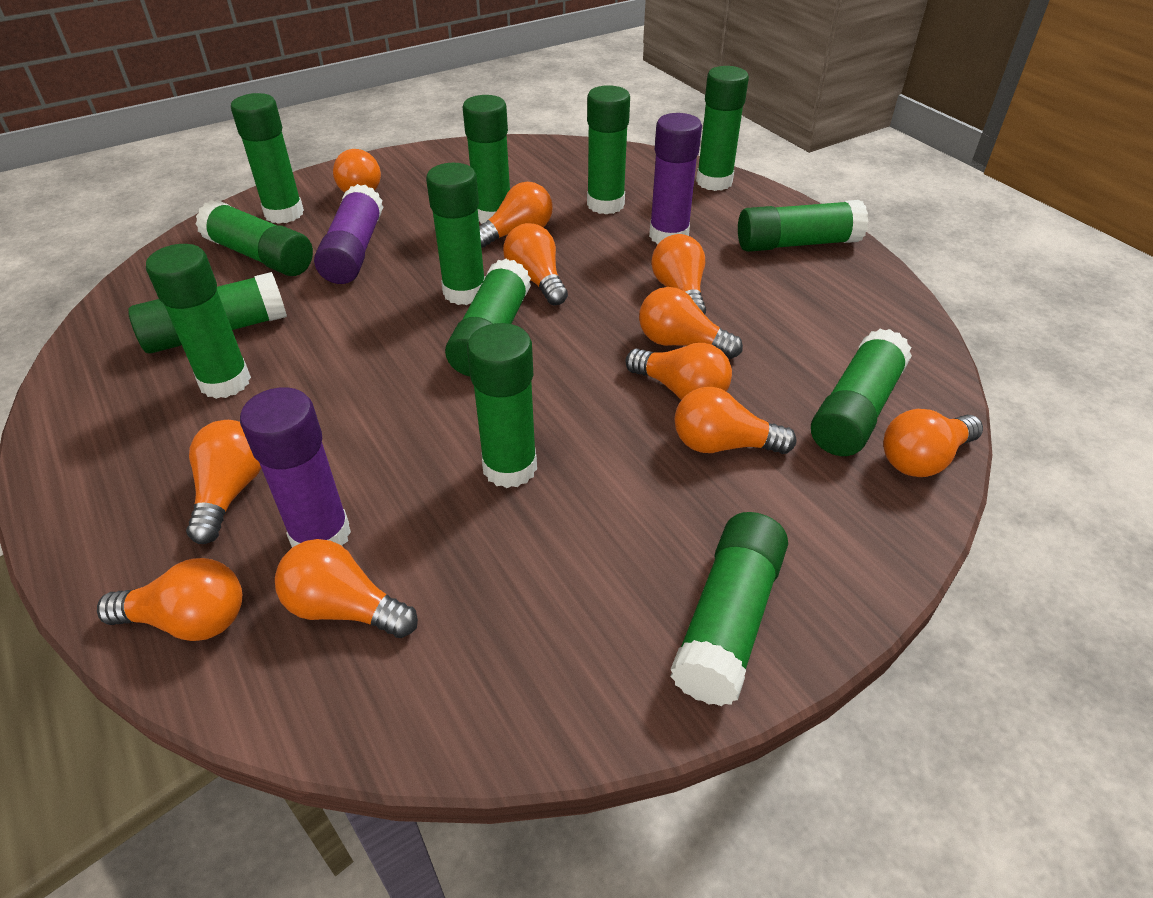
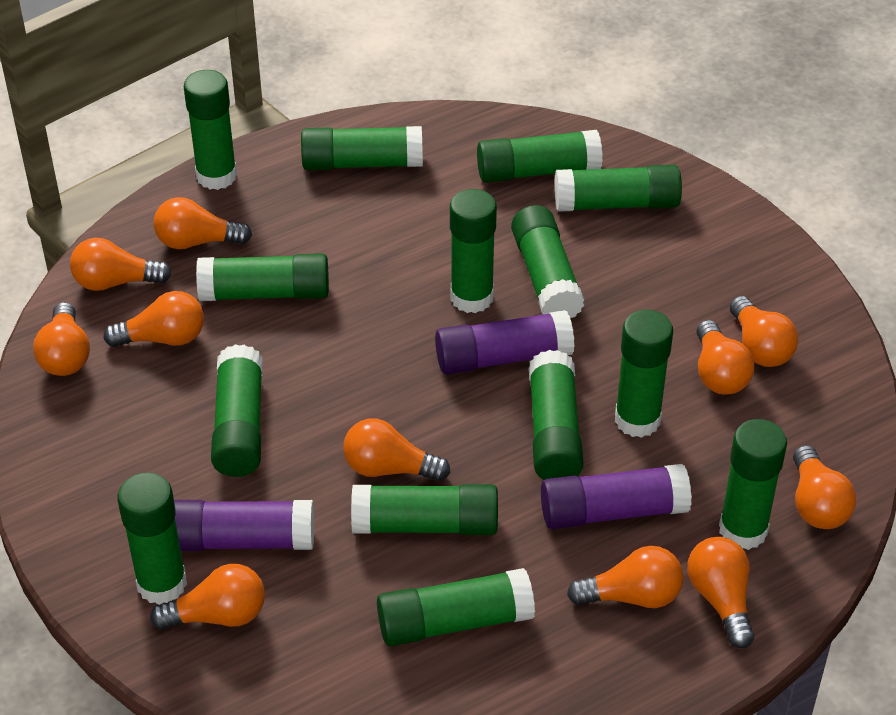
green glue stick: [128,272,287,354] [146,244,251,399] [196,200,313,276] [231,93,304,224] [426,163,485,305] [445,259,531,376] [463,95,510,224] [467,323,537,488] [587,85,630,214] [670,512,788,706] [696,66,749,191] [738,200,868,252] [811,329,912,456] = 13 -> [118,472,187,605] [184,70,237,190] [196,253,329,301] [211,344,263,477] [301,126,423,170] [351,484,498,535] [377,568,535,646] [450,189,497,313] [477,130,603,183] [511,205,584,318] [529,350,583,480] [555,165,682,212] [615,310,673,438] [719,419,787,550] = 14

